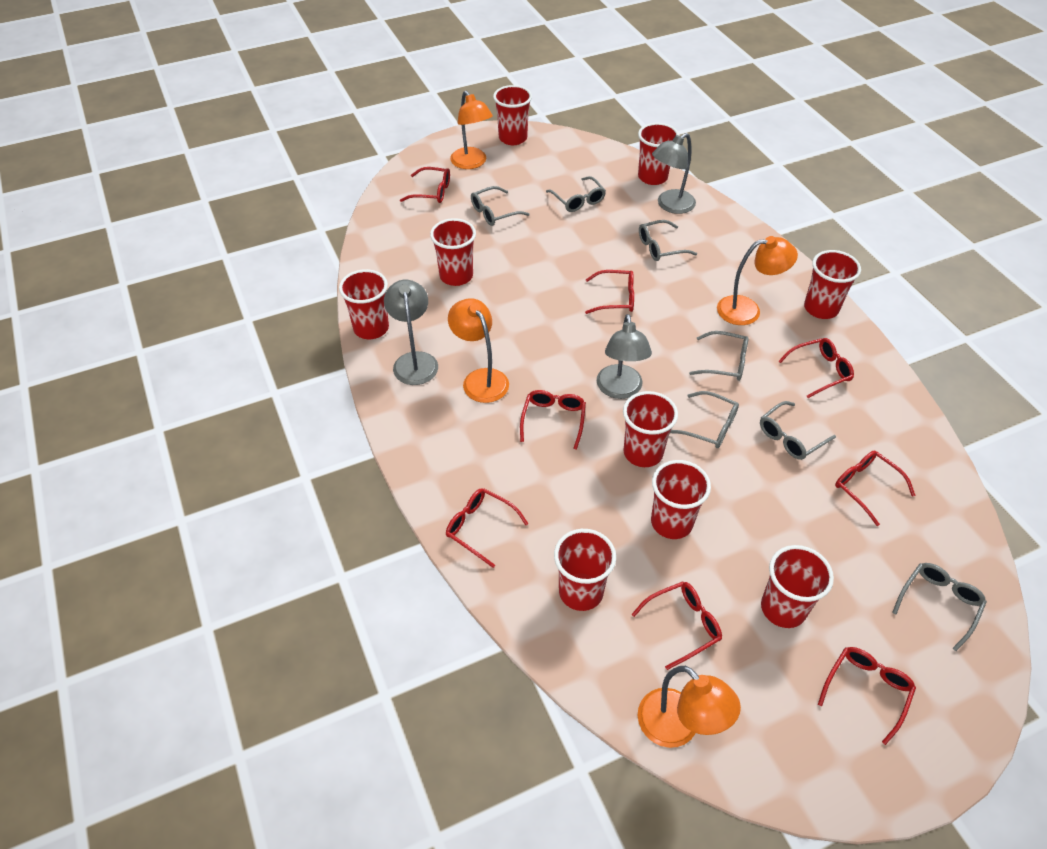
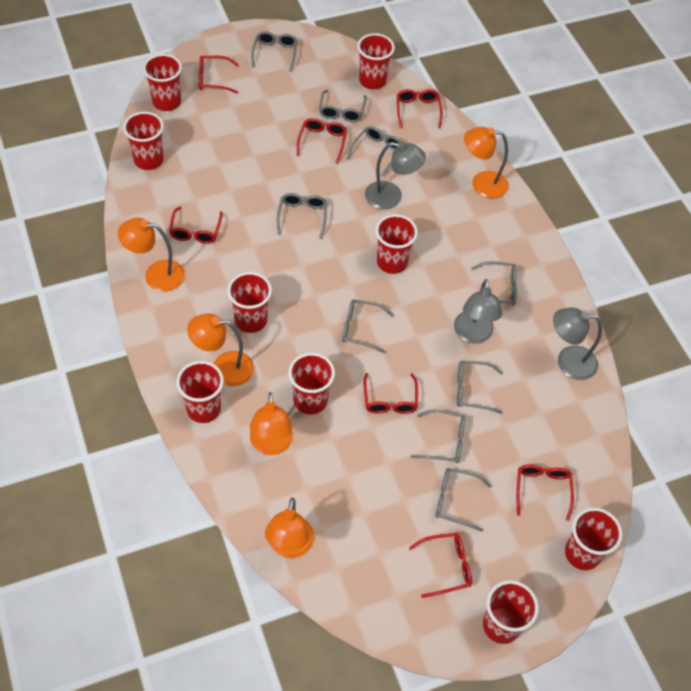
grey glasses: [471,186,529,226] [546,176,606,212] [639,220,697,261] [670,391,739,448] [689,331,749,381] [760,401,836,460] [892,563,987,651] = 7 -> [251,31,298,72] [277,193,327,239] [319,90,367,122] [342,299,394,353] [347,126,401,176] [411,410,465,463] [436,468,491,532] [457,361,503,414] [471,261,517,305] = 9
orange lamp: [448,298,509,403] [450,91,493,169] [638,666,741,748] [717,236,798,325] = 4 -> [118,218,185,292] [187,313,254,386] [250,392,293,455] [265,498,314,558] [464,127,509,199] = 5
red glasses: [400,167,450,203] [446,488,528,568] [520,390,586,450] [585,270,634,314] [632,581,722,670] [779,338,854,398] [818,647,916,745] [835,451,915,526] = 8 -> [169,207,223,244] [199,56,239,93] [297,118,347,164] [363,373,418,414] [397,89,443,128] [409,533,472,598] [516,464,574,521] = 7

